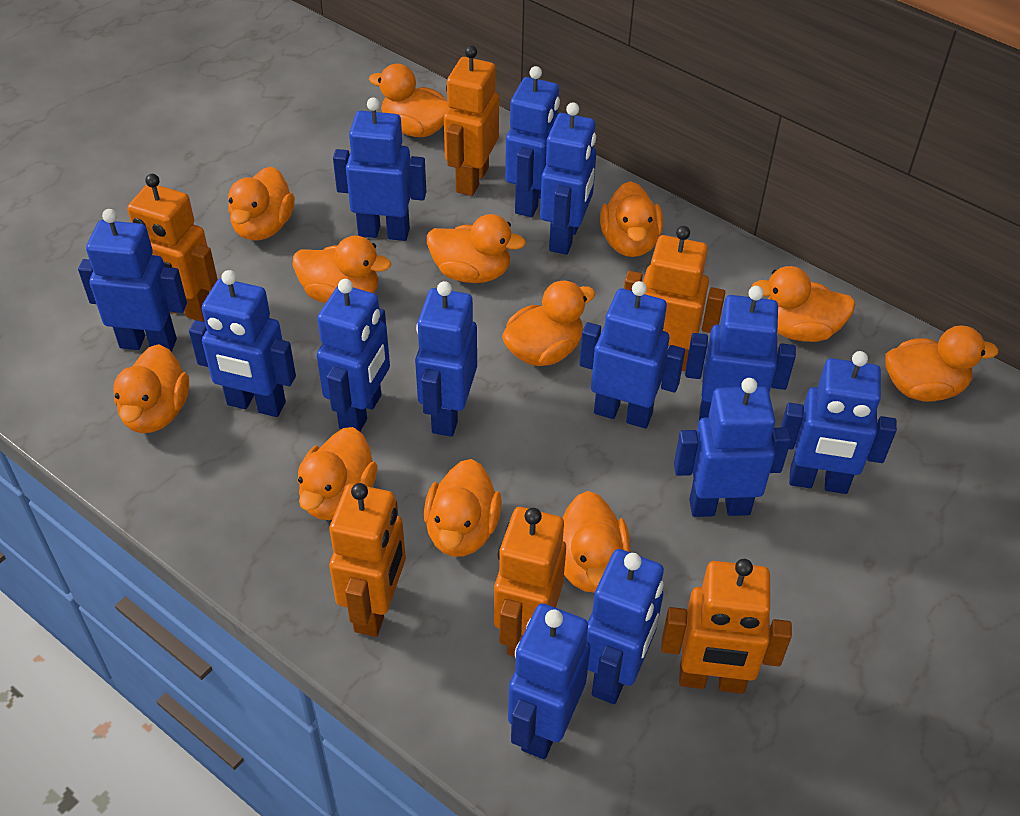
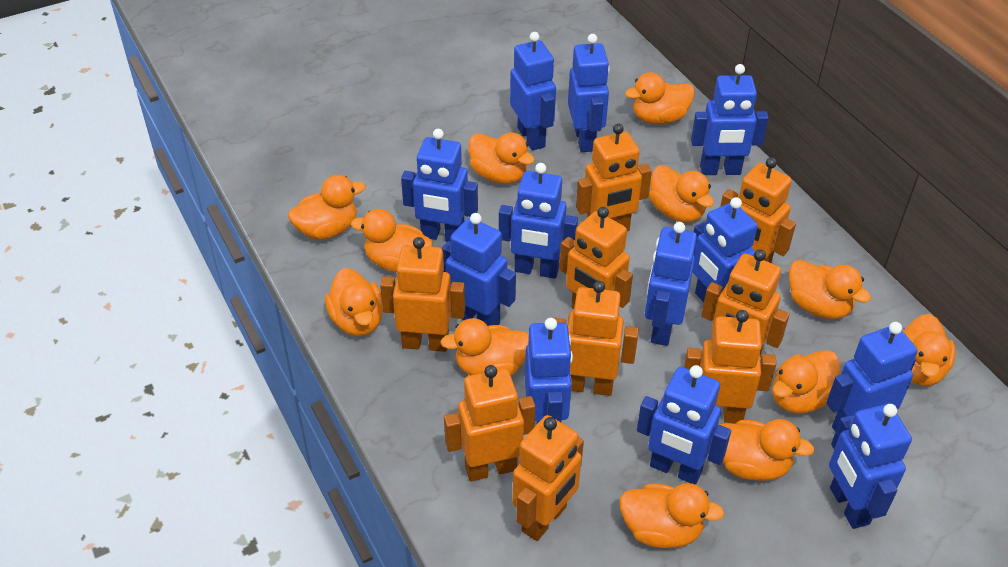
blue robot: [78,209,187,352] [189,270,296,417] [317,279,390,432] [333,97,426,241] [415,281,477,437] [505,66,560,217] [508,603,591,759] [540,102,596,255] [579,281,685,428] [586,549,664,704] [674,378,791,517] [685,286,796,420] [780,351,897,494] = 13 -> [401,129,478,242] [442,213,516,326] [499,163,578,279] [510,32,556,151] [525,318,573,425] [568,34,610,152] [637,365,731,485] [645,222,697,346] [691,64,769,175] [693,197,758,302] [826,322,917,432] [829,404,912,529] = 12
orange robot: [127,174,218,322] [329,483,406,637] [444,45,499,196] [494,507,566,657] [624,226,725,371] [661,559,792,694] = 6 -> [380,237,465,352] [444,365,535,482] [513,415,584,541] [554,281,639,396] [560,207,633,309] [576,124,652,231] [684,310,776,423] [701,249,790,356] [720,157,796,263] = 9

